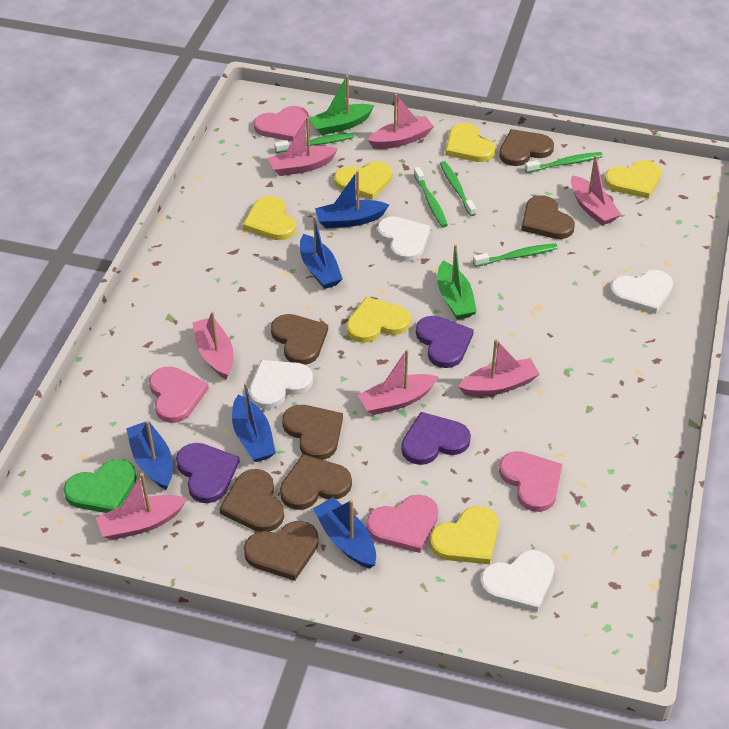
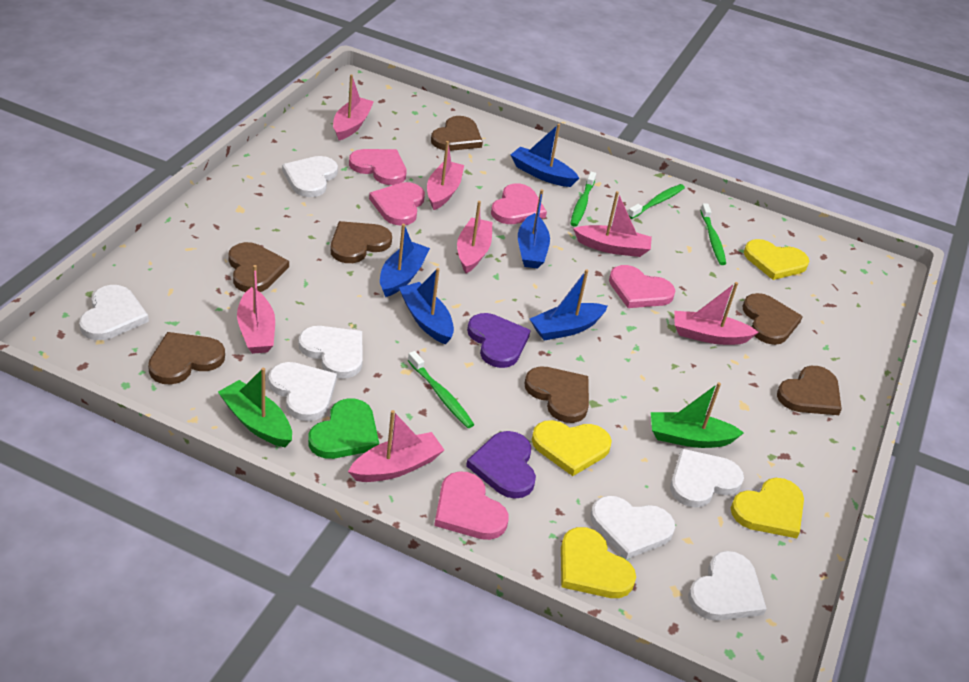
green toothbrush: [274,133,354,153] [414,167,448,227] [440,161,476,216] [473,243,558,267] [525,152,603,173] = 5 -> [408,351,475,428] [570,172,596,227] [628,184,685,219] [700,203,726,265] = 4
pink heart: [149,366,209,423] [254,106,309,141] [366,495,439,553] [499,451,562,512] = 4 -> [349,149,406,185] [369,182,425,226] [434,471,508,540] [491,183,547,224] [609,265,675,308] = 5
purple heart: [176,443,240,503] [401,412,471,465] [416,316,474,368] = 3 -> [466,431,536,499] [467,313,531,368] = 2
white heart: [249,360,313,409] [377,216,430,262] [480,550,554,612] [610,270,673,314] = 4 -> [79,285,149,340] [269,362,337,421] [282,156,338,197] [298,326,363,379] [590,496,675,560] [670,448,744,508] [688,551,767,621] = 7
yellow heart: [243,196,296,240] [334,161,393,200] [347,297,411,343] [430,506,499,564] [445,123,495,162] [604,160,662,199] = 6 -> [532,420,612,476] [561,527,636,598] [731,478,804,538] [744,239,809,280] = 4

